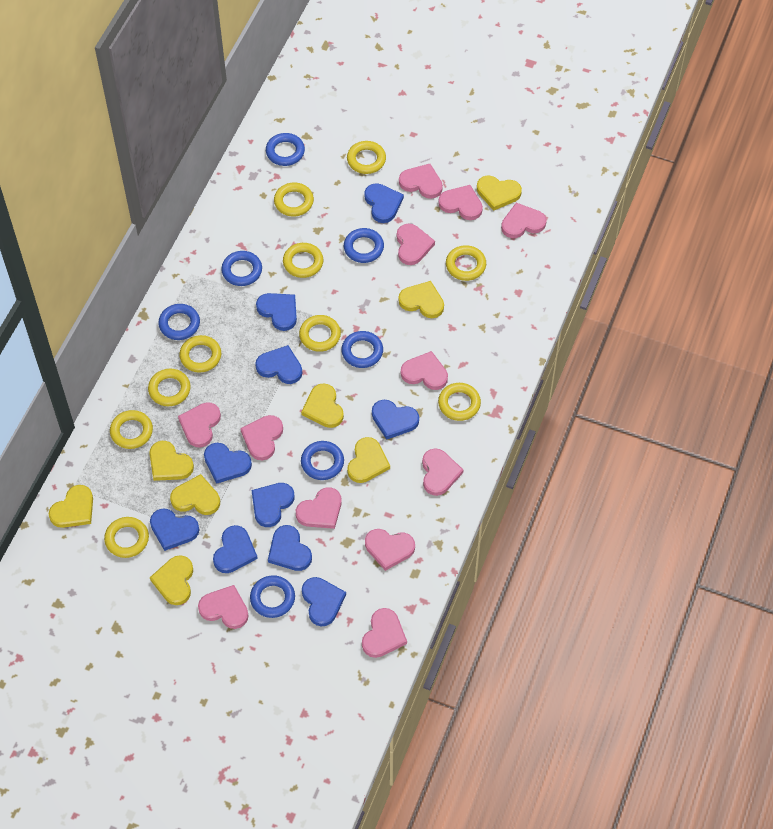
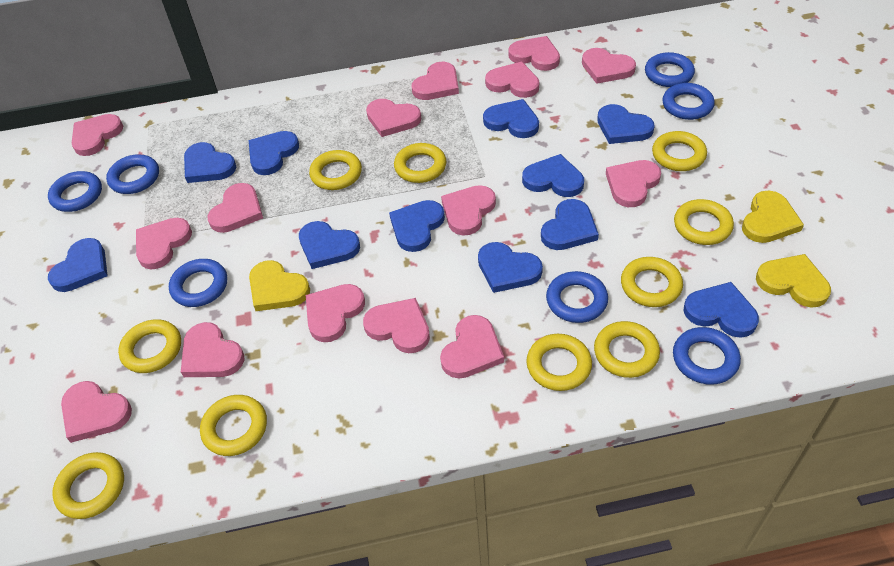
blue heart: [150,509,199,551] [204,443,252,484] [213,525,258,573] [251,483,295,527] [255,345,302,384] [256,293,297,331] [268,525,312,571] [302,577,346,627] [364,183,404,223] [372,400,419,440] = 10 -> [48,238,108,292] [184,142,236,183] [249,131,299,175] [299,221,360,269] [389,200,445,252] [478,242,543,293] [483,99,539,138] [522,154,584,197] [541,199,599,250] [597,104,655,144] [684,282,759,338] = 11
pink heart: [178,402,221,447] [198,585,249,629] [240,415,283,460] [296,487,342,529] [362,608,407,658] [365,529,415,571] [397,224,435,265] [399,164,443,199] [401,351,448,390] [422,449,463,496] [438,185,483,220] [501,203,547,238] = 12 -> [61,381,132,443] [72,114,123,156] [136,218,192,269] [181,322,245,377] [207,183,263,233] [306,284,365,342] [363,298,430,353] [366,99,421,137] [412,62,459,100] [440,315,504,379] [441,185,496,236] [485,62,539,98] [508,36,560,71] [582,48,636,84] [606,160,661,207] = 15
yellow heart: [49,485,93,528] [149,441,194,481] [150,555,193,605] [170,474,220,515] [301,383,344,428] [347,437,390,483] [398,281,444,318] [477,176,522,211] = 8 -> [249,260,310,311] [742,191,804,243] [756,254,831,308] = 3

